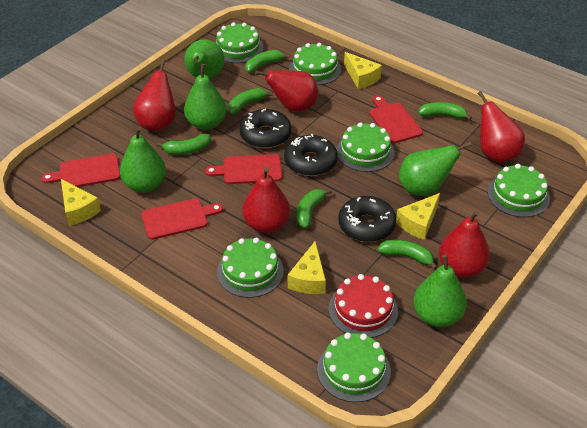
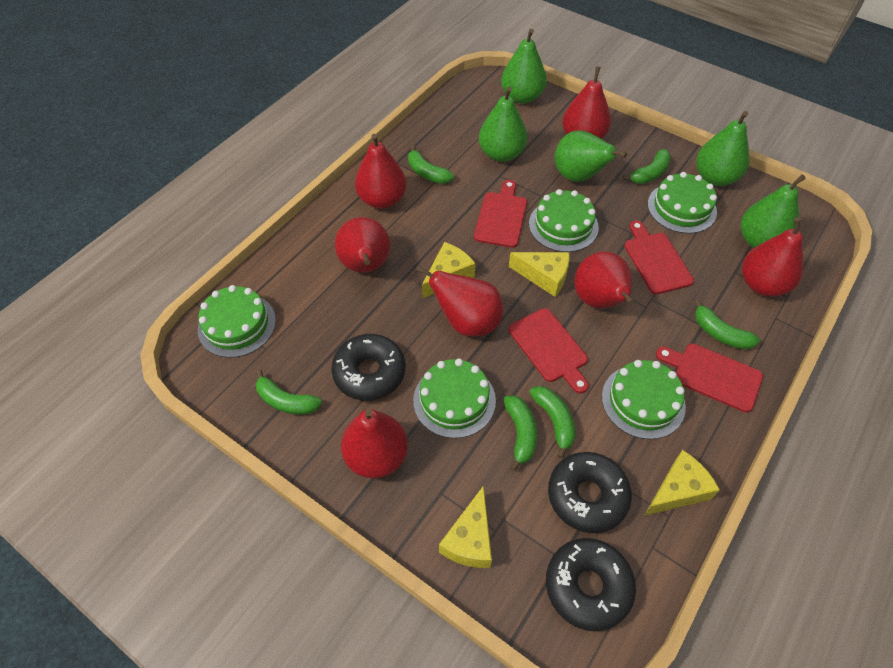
green cake: [215,22,264,63] [217,238,284,298] [289,43,341,85] [317,333,391,402] [336,122,395,172] [488,164,550,217] = 6 -> [198,285,276,358] [413,358,496,438] [529,189,599,252] [602,360,686,439] [648,172,717,234] = 5
red cake: [329,274,398,338] = 1 -> none = 0
red pear: [133,59,176,131] [242,167,290,233] [255,70,318,112] [439,210,490,278] [478,91,525,163] = 5 -> [335,217,390,273] [341,409,408,478] [355,134,406,209] [416,265,503,336] [562,67,611,139] [574,251,634,309] [742,217,803,297] = 7

